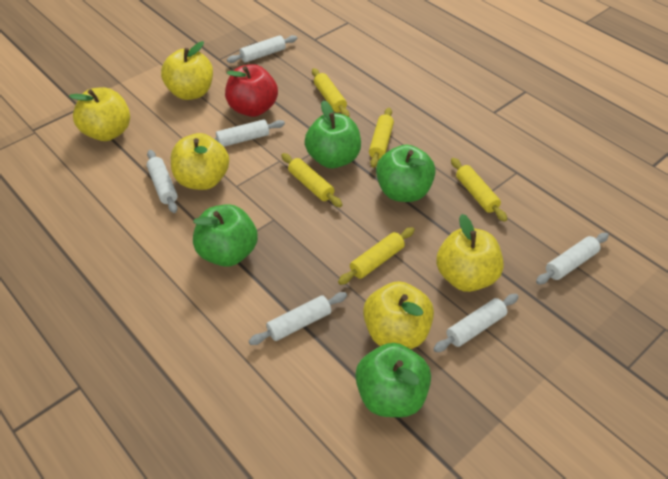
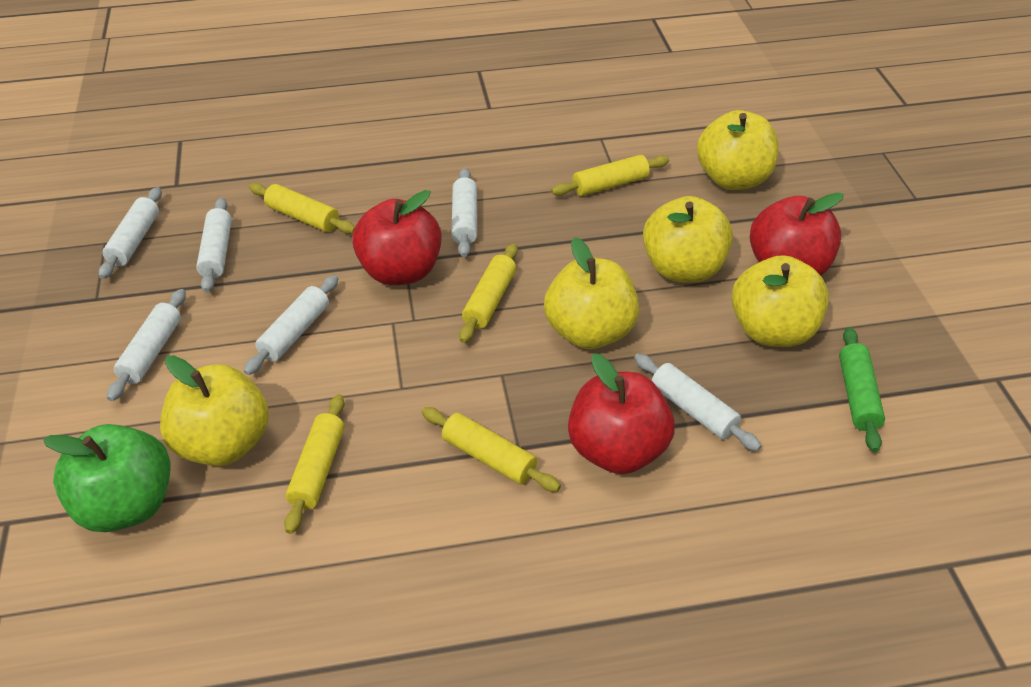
green apple: [193,204,258,267] [305,100,361,168] [355,343,431,417] [376,145,436,202] = 4 -> [43,424,171,532] = 1
green rolling pin: none = 0 -> [839,327,885,452] = 1
red apple: [225,64,278,117] = 1 -> [352,190,442,285] [568,353,675,474] [750,193,844,276] = 3

